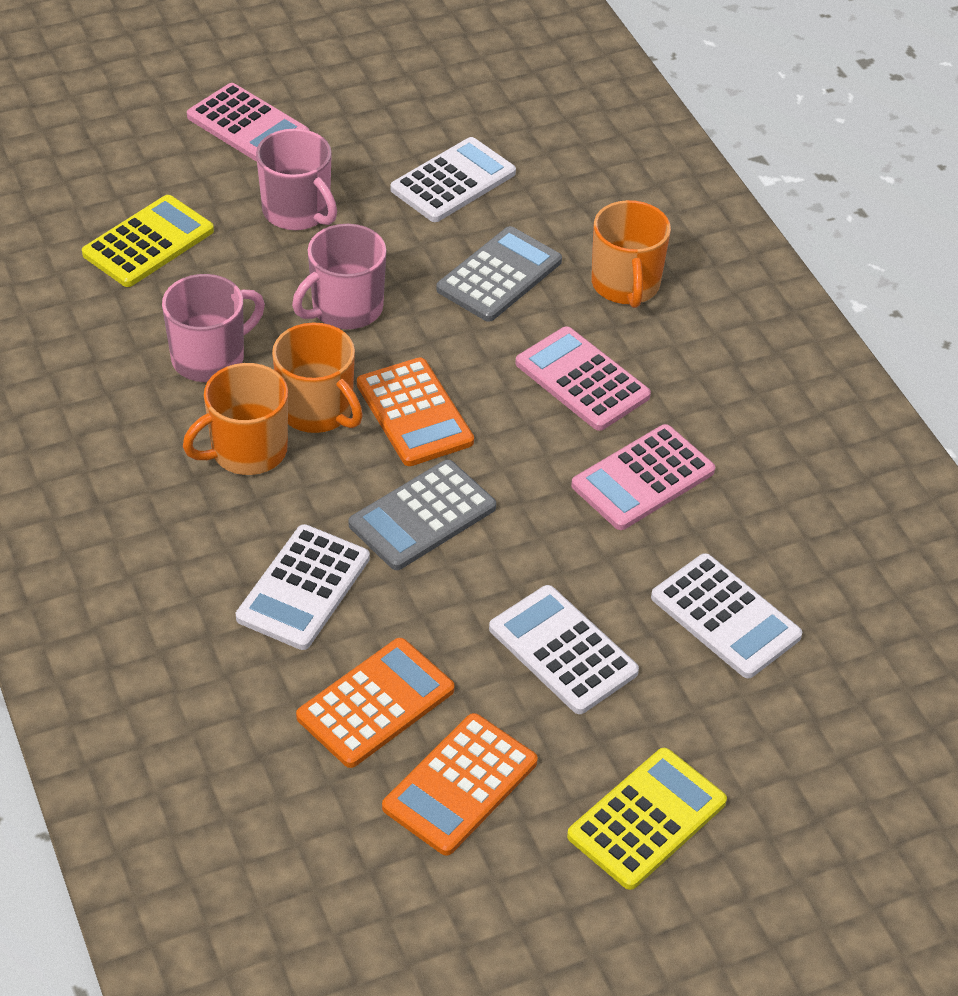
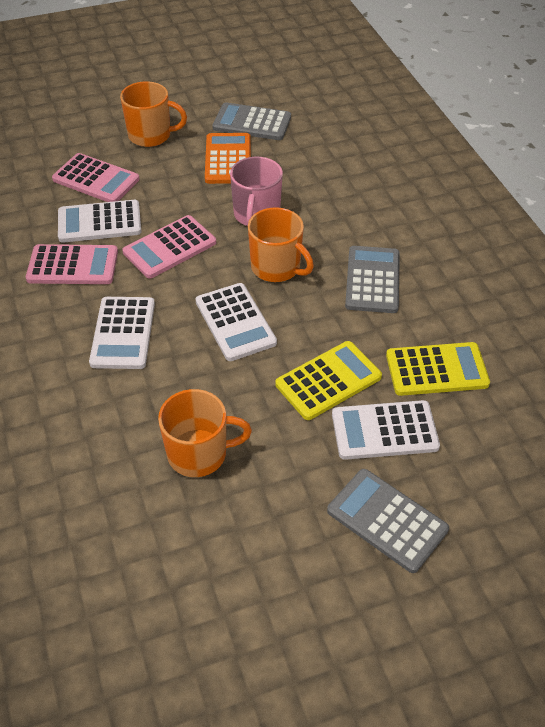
grey calculator: [349,460,496,570] [436,226,562,322] = 2 -> [212,102,291,140] [327,469,449,573] [345,246,400,313] = 3
orange calculator: [296,638,455,768] [357,357,474,466] [382,713,538,855] = 3 -> [205,133,251,184] = 1
pink mug: [162,274,265,382] [256,129,337,230] [292,224,386,329] = 3 -> [230,157,283,226] = 1

